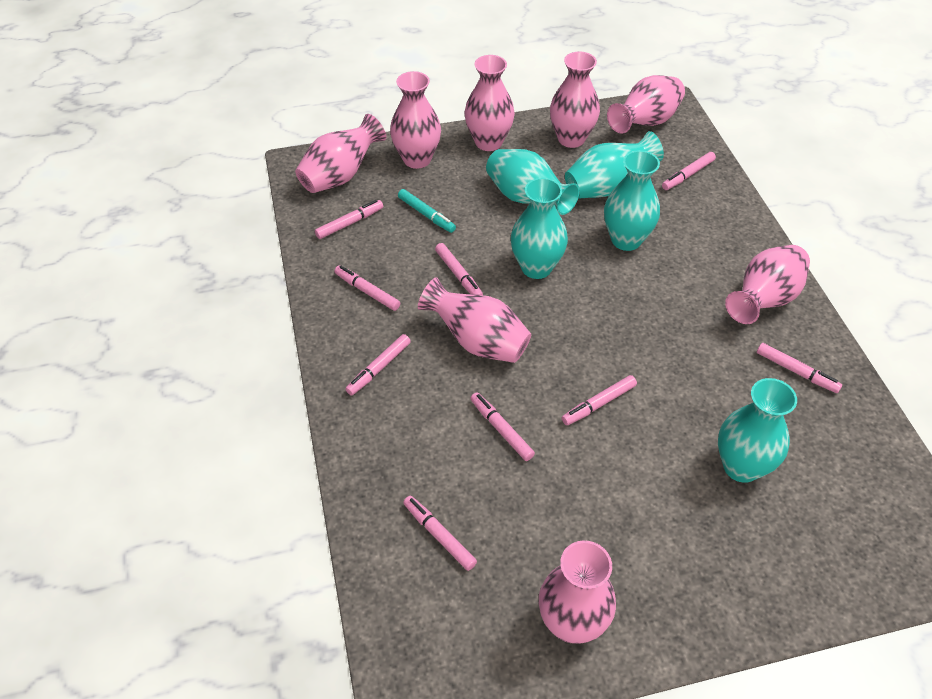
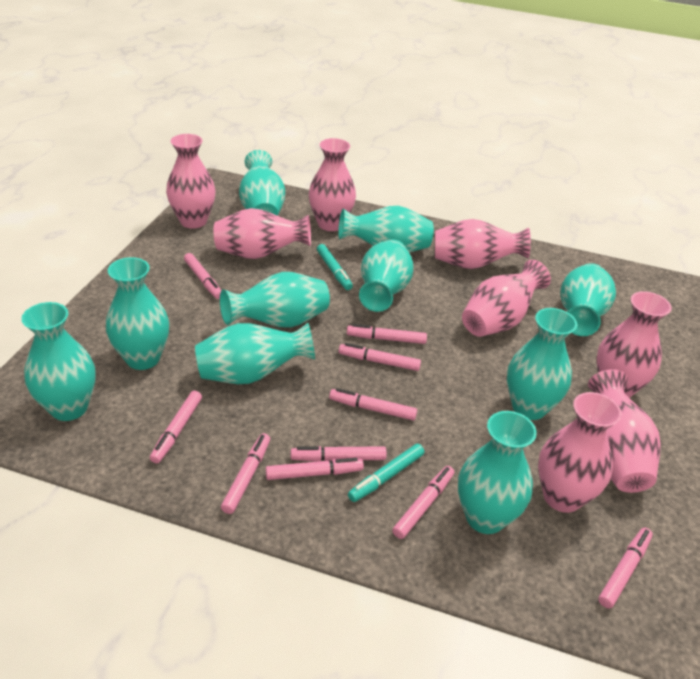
pink marker: [315,200,383,239] [334,265,400,311] [345,334,411,395] [403,496,477,571] [435,243,483,295] [470,392,535,461] [562,375,637,425] [662,152,716,190] [757,343,842,393] = 9 -> [150,391,202,463] [184,253,221,299] [221,433,270,514] [266,458,364,480] [291,446,387,462] [329,388,417,420] [339,343,421,371] [347,324,427,344] [392,466,454,539] [598,528,653,609] = 10
turquoise marker: [398,189,456,233] = 1 -> [317,244,353,290] [348,444,424,502] = 2
turquoise vase: [486,149,579,215] [511,178,568,279] [565,131,664,199] [604,150,660,251] [718,378,797,483] = 5 -> [21,302,96,421] [106,257,169,370] [195,323,315,384] [220,272,330,328] [239,150,285,216] [338,206,434,253] [359,240,413,312] [458,411,537,534] [507,308,577,420] [560,263,616,336] = 10

